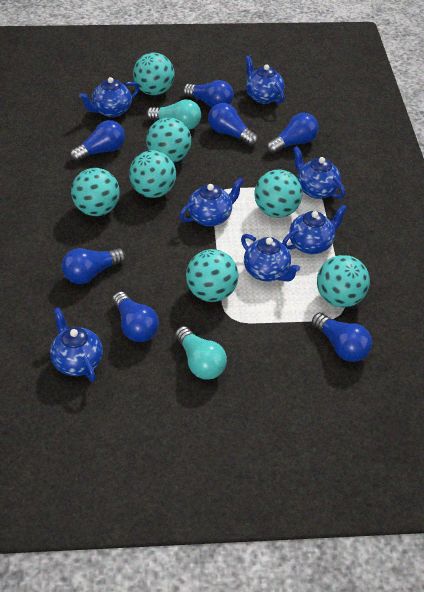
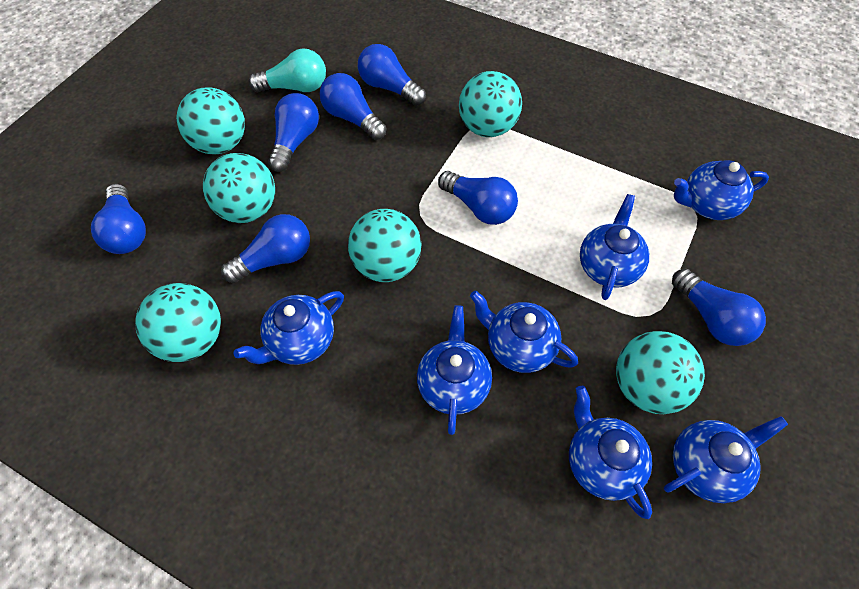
turquoise ball: [71,168,120,216] [129,150,176,198] [133,53,174,95] [146,117,191,163] [186,249,239,302] [255,169,302,218] [317,255,370,308] = 7 -> [135,283,221,362] [176,87,245,154] [203,153,275,223] [348,209,422,282] [459,71,522,137] [616,331,705,414] = 6
turquoise light bulb: [146,99,201,130] [175,326,227,379] = 2 -> [248,48,326,92] = 1

